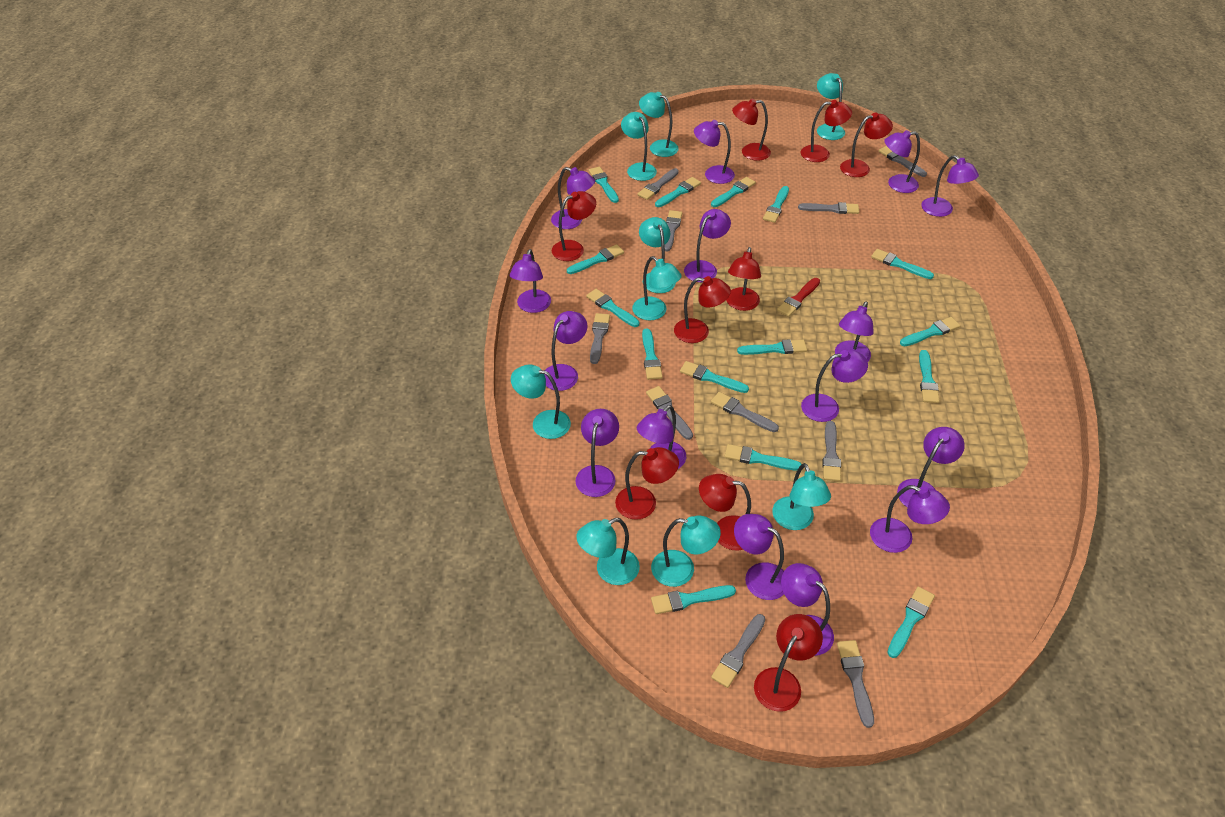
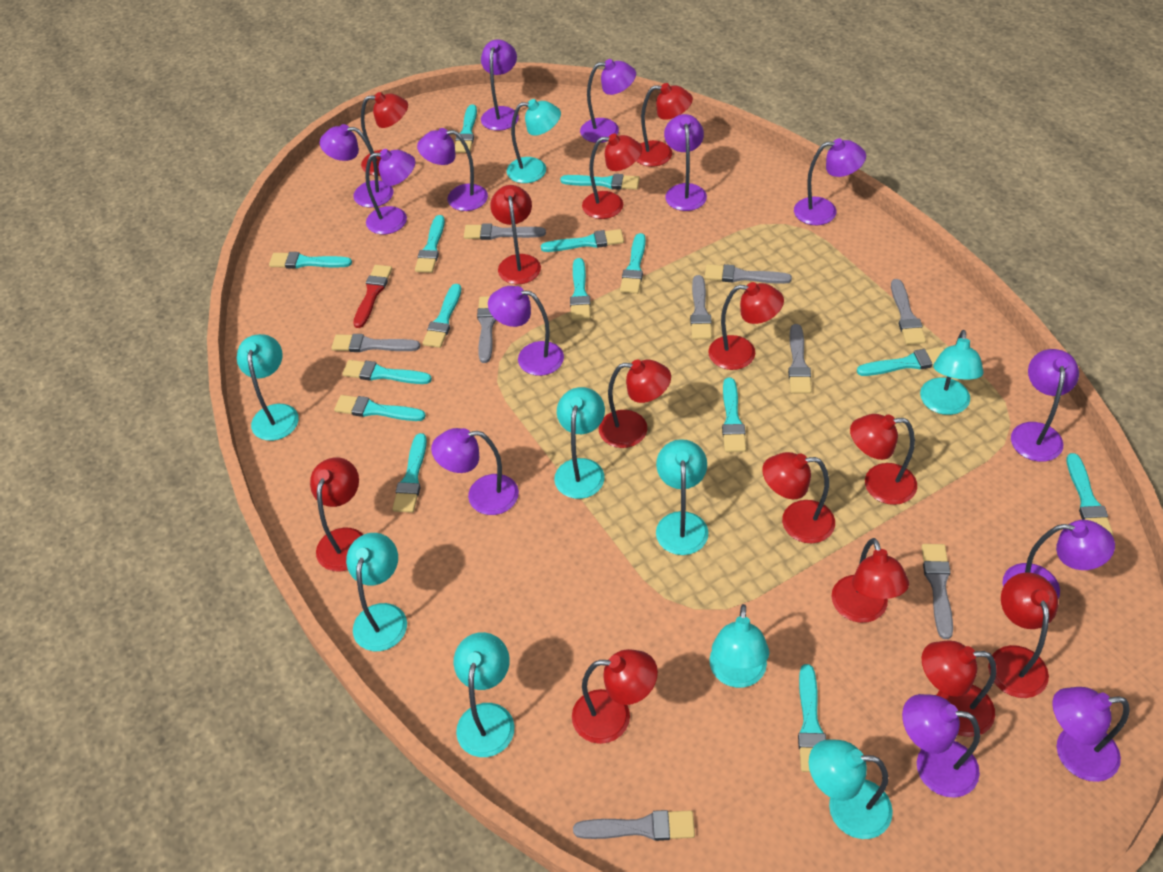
grey brush: [590,313,610,364] [637,168,679,200] [646,386,693,440] [664,210,682,252] [711,392,779,432] [711,614,765,688] [798,202,859,214] [822,421,841,481] [837,640,874,728] [879,146,927,177] = 10 -> [332,334,420,352] [464,223,546,240] [477,296,497,363] [573,810,695,841] [690,275,712,339] [705,264,792,284] [788,324,812,394] [891,279,926,345] [921,544,953,639] = 9
purple lamp: [510,249,551,313] [544,311,587,391] [551,167,595,229] [575,409,619,497] [637,405,686,469] [684,209,731,282] [694,120,735,184] [734,514,784,600] [781,563,834,656] [801,349,868,422] [835,301,874,361] [870,485,950,553] [884,130,920,193] [897,427,965,508] [921,155,979,217] = 15 -> [320,124,393,208] [365,149,415,235] [417,128,488,211] [431,428,519,515] [481,39,519,131] [488,286,564,376] [580,59,636,143] [664,114,707,211] [794,138,866,225] [902,694,980,798] [1002,520,1115,599] [1011,349,1079,462] [1052,687,1129,782] = 13
red lamp: [552,191,596,261] [615,447,679,520] [674,276,731,343] [699,474,751,550] [726,247,761,311] [732,99,771,161] [754,614,823,712] [801,100,852,162] [840,113,893,177] = 9 -> [310,457,363,571] [361,92,408,176] [490,185,541,284] [572,649,658,744] [582,134,642,219] [599,360,671,448] [636,83,693,167] [708,282,784,370] [762,452,835,543] [831,538,909,623] [850,414,917,505] [922,640,997,737] [988,572,1058,698] = 13

